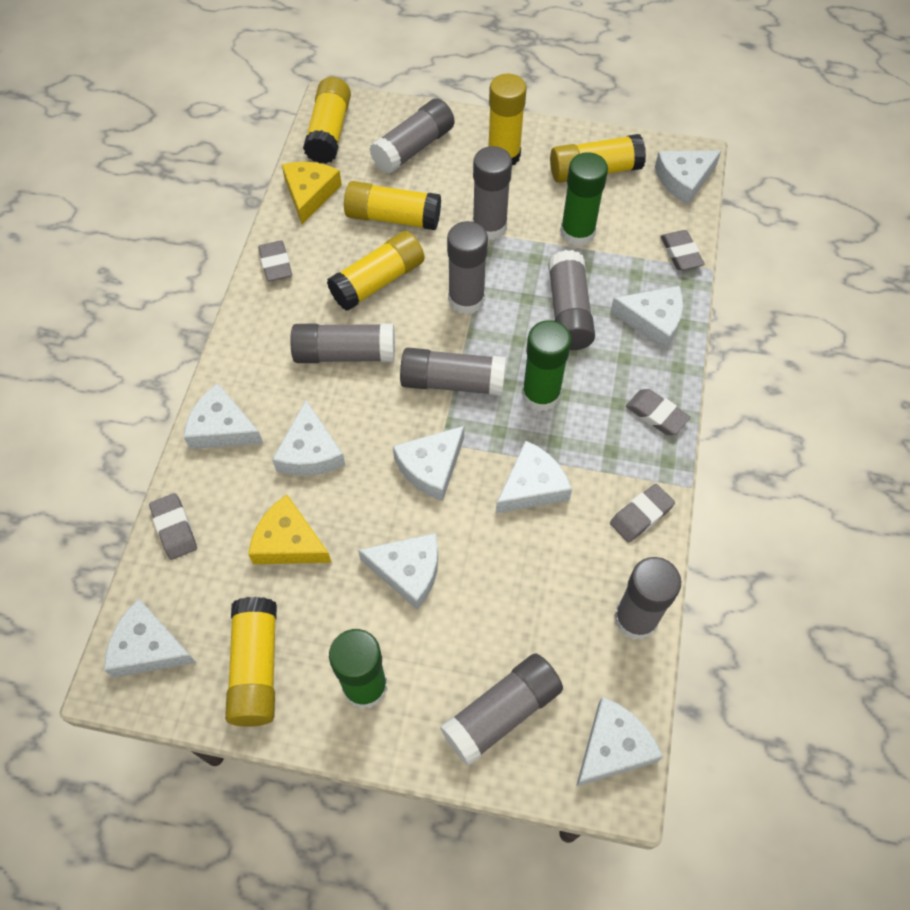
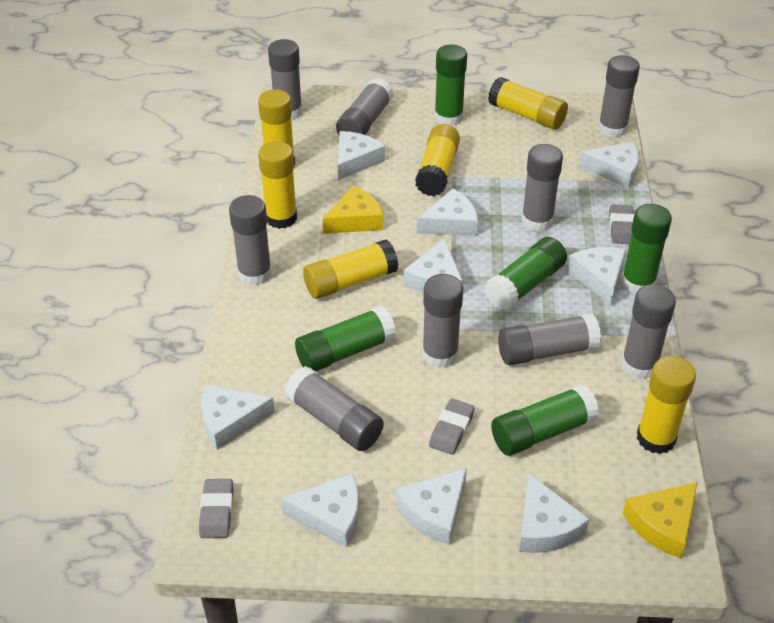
green glue stick: [329,629,387,709] [522,320,571,412] [560,152,608,246] = 3 -> [295,306,396,372] [434,45,467,126] [484,237,567,310] [491,384,599,456] [621,204,672,293] = 5
grey eraser: [149,493,197,560] [258,240,292,281] [610,484,675,543] [626,389,690,435] [660,230,705,270] = 5 -> [199,479,233,538] [429,398,475,455] [609,204,634,244] = 3
grey glue stick: [290,323,395,363] [369,98,454,174] [400,348,506,396] [440,653,563,766] [447,221,488,315] [473,146,512,240] [548,250,595,350] [614,557,681,640] = 8 -> [229,195,272,286] [268,39,303,120] [284,366,384,451] [336,78,394,135] [422,274,463,368] [498,313,601,365] [521,144,563,231] [598,55,640,138] [621,284,676,379] = 9

